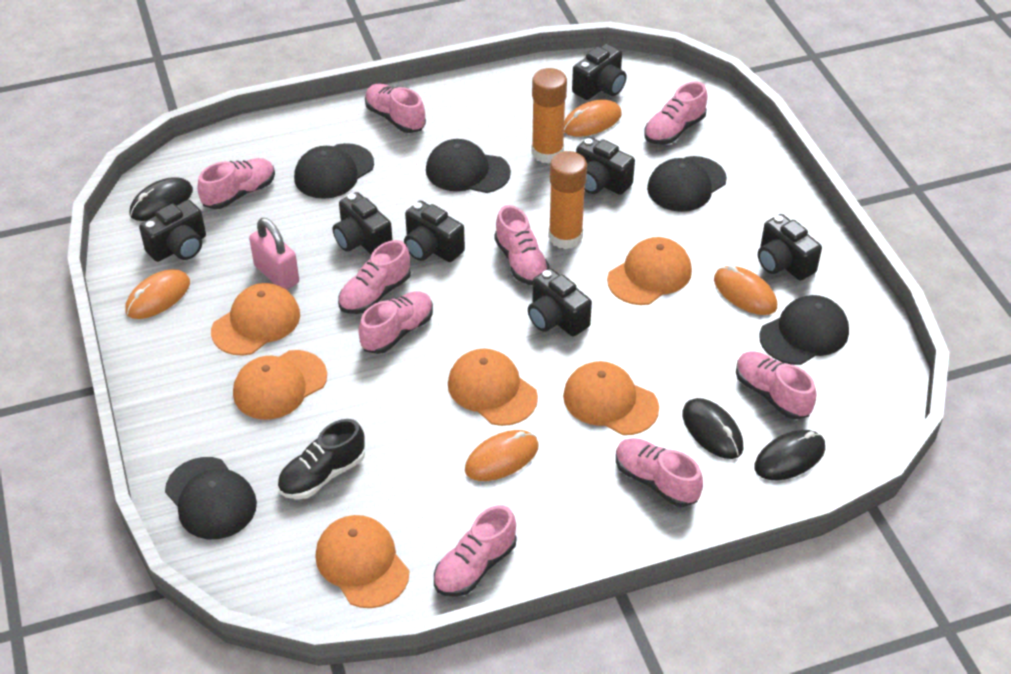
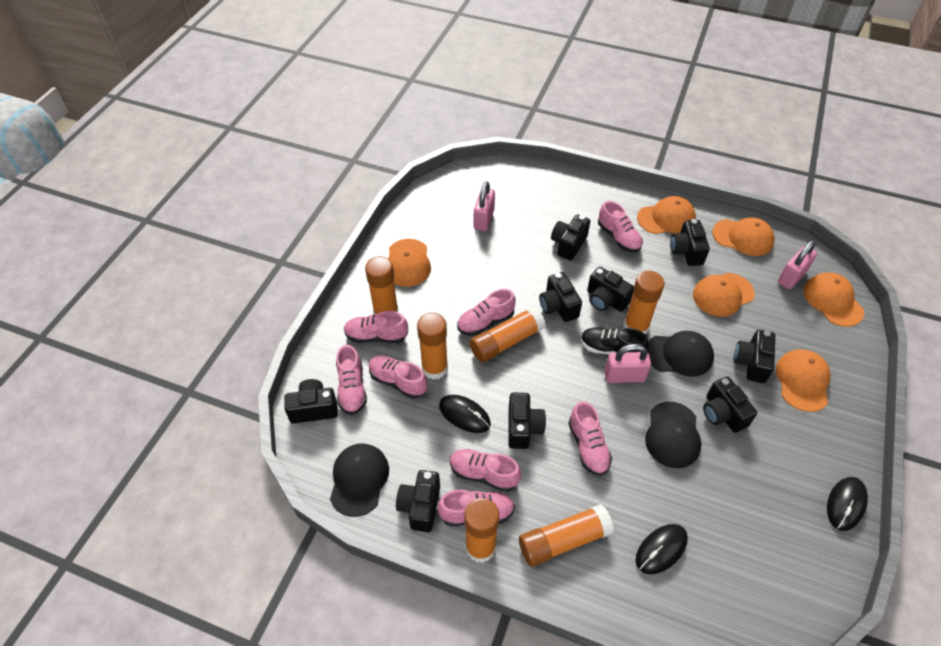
black camera: [139,200,206,262] [333,192,392,254] [404,201,465,262] [528,268,592,337] [572,44,627,100] [576,137,635,195] [758,214,822,281] = 7 -> [284,379,338,424] [396,470,440,532] [508,392,546,449] [539,272,582,322] [551,214,590,260] [587,267,634,312] [670,219,710,266] [703,376,757,433] [734,330,775,383] = 9
black cap: [165,457,257,539] [294,143,374,199] [426,139,511,193] [647,156,727,212] [760,295,849,365] = 5 -> [330,444,389,517] [645,402,701,468] [647,331,714,377] = 3
orange glue stick: [532,68,567,164] [548,151,587,249] = 2 -> [365,256,398,314] [417,313,448,380] [464,498,499,563] [470,306,545,362] [519,504,614,566] [624,271,664,334] = 6
orange mouse: [125,269,190,319] [465,430,538,481] [564,99,622,137] [714,265,777,315] = 4 -> none = 0
pink padlock: [249,218,299,290] = 1 -> [474,181,495,231] [604,344,651,383] [778,240,817,289] = 3
pink shoe: [197,158,275,209] [338,240,411,314] [358,291,433,354] [365,84,426,133] [434,505,516,597] [494,205,550,285] [616,438,703,507] [644,81,707,145] [736,352,816,419] = 9 -> [336,345,367,415] [344,311,408,343] [369,356,427,398] [437,490,515,526] [450,449,521,492] [457,289,516,336] [568,401,612,476] [598,201,643,252] = 8

